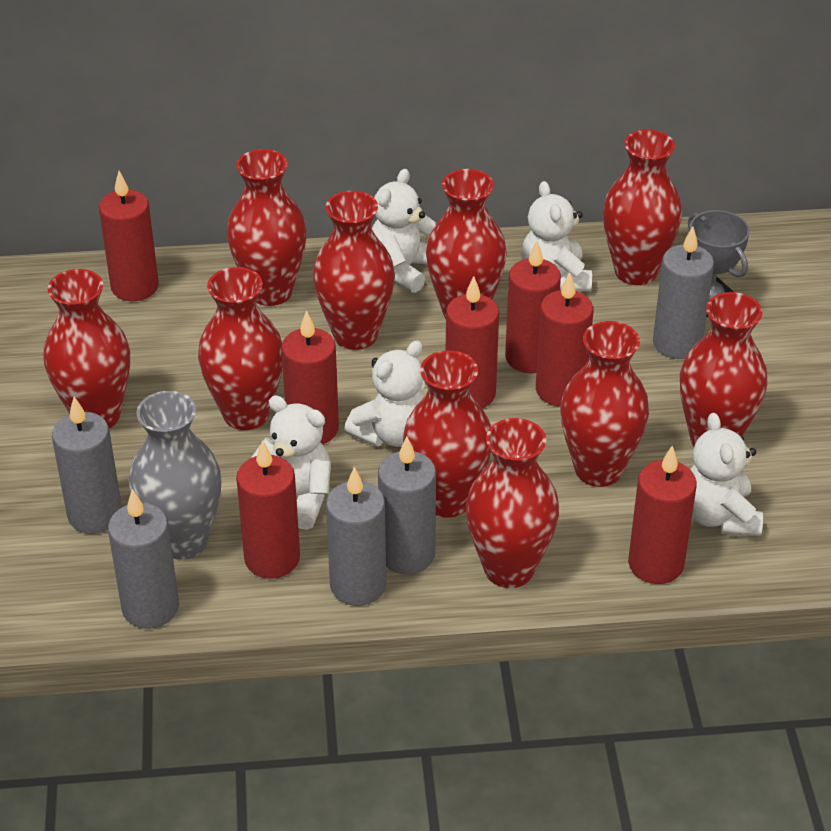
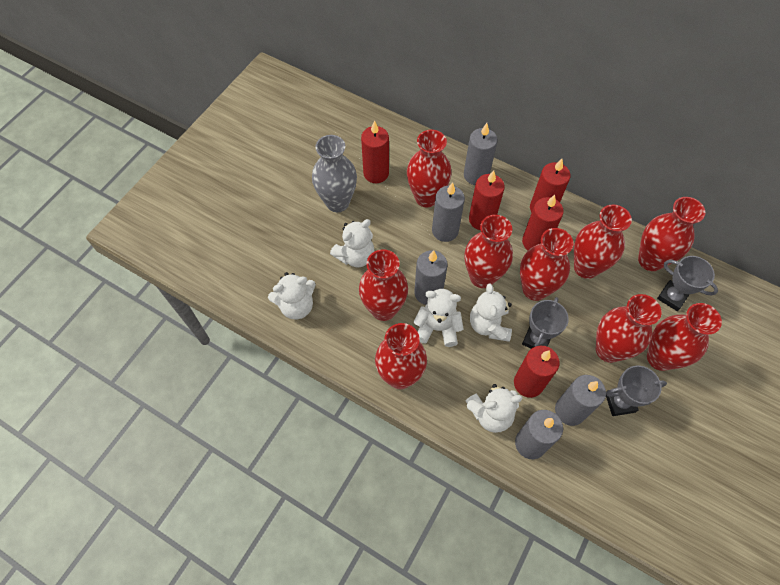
grey trophy: [688,210,750,318] = 1 -> [522,297,569,349] [606,365,667,416] [657,256,718,311] = 3
red candle: [99,171,159,301] [236,440,300,579] [281,310,339,444] [446,276,499,408] [505,241,561,373] [536,272,593,406] [628,446,697,584] = 7 -> [361,120,389,183] [469,170,505,230] [514,346,560,398] [522,195,564,250] [530,159,570,212] = 5
red vase: [44,269,130,428] [198,267,283,430] [227,149,307,306] [313,191,395,350] [403,351,491,518] [426,169,507,319] [466,418,559,588] [560,321,649,487] [603,130,682,285] [680,292,767,446] = 10 -> [359,249,408,321] [375,323,427,389] [407,130,451,207] [464,215,513,288] [520,228,573,301] [574,205,632,279] [596,294,662,363] [638,197,705,271] [647,303,722,371] = 9

